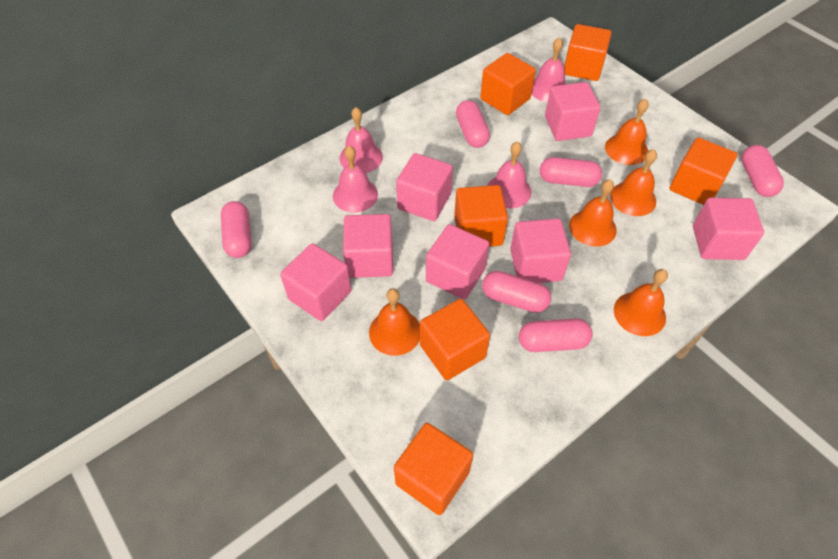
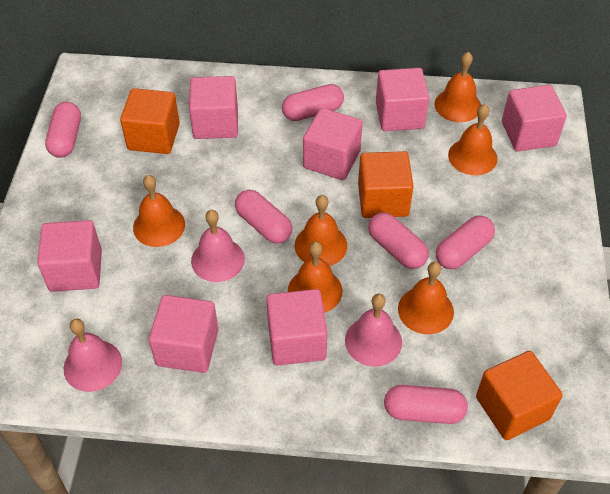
orange bell: [369,288,420,356] [569,179,617,247] [605,98,649,165] [610,149,657,216] [614,269,668,336] = 5 -> [133,175,185,247] [288,242,342,313] [295,195,347,266] [398,262,454,334] [435,52,481,122] [448,104,497,175] = 6
orange cube: [394,423,473,515] [420,299,490,380] [454,185,508,247] [480,53,536,115] [564,24,612,81] [670,137,737,205] = 6 -> [120,88,180,154] [358,151,414,218] [476,351,563,440] = 3
pink bell: [333,146,378,213] [340,107,383,173] [487,141,531,208] [531,37,566,102] = 4 -> [64,319,122,392] [191,210,245,282] [345,294,402,367] = 3

